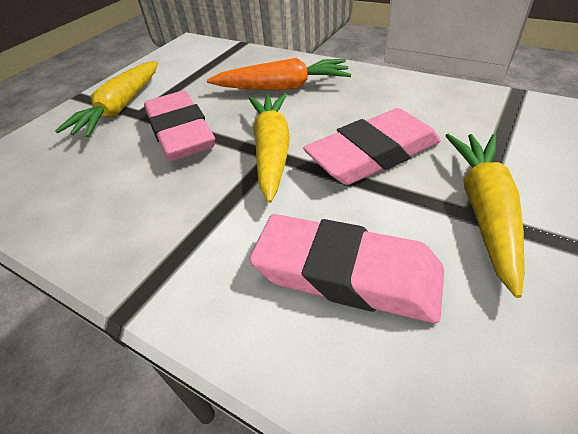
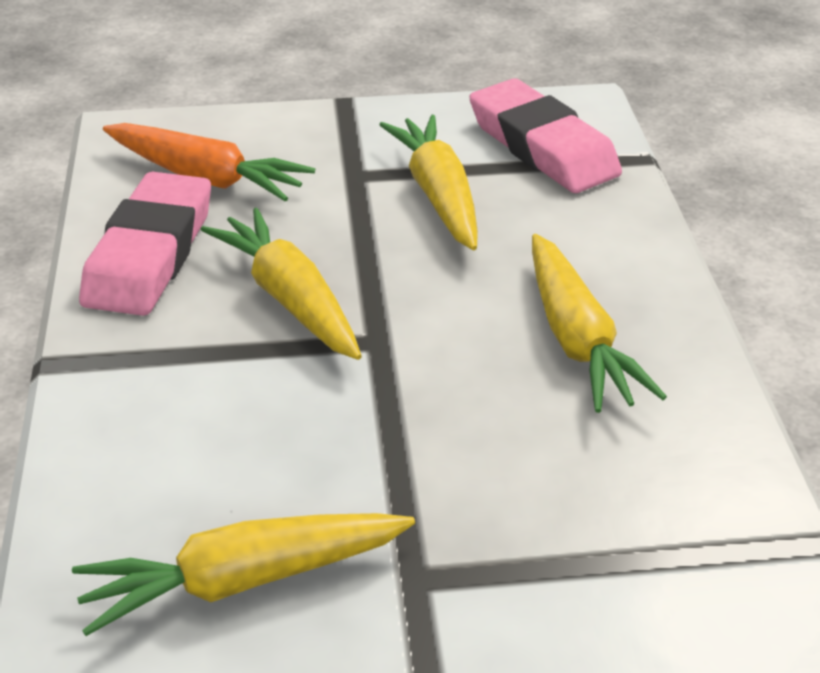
pink eraser: [144,90,215,161] [249,214,444,323] [303,108,441,185] = 3 -> [79,172,211,316] [469,78,622,193] = 2
yellow carrot: [55,61,158,137] [248,93,290,203] [445,134,524,298] = 3 -> [72,513,415,636] [201,208,362,360] [379,115,478,251] [532,234,667,413] = 4

